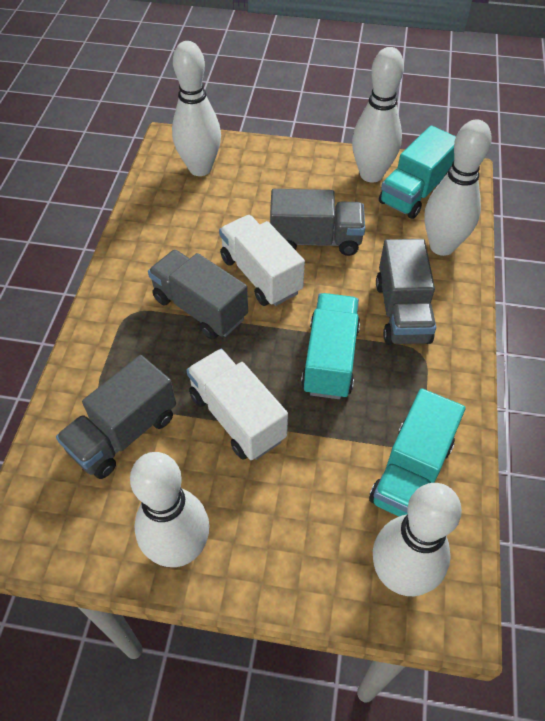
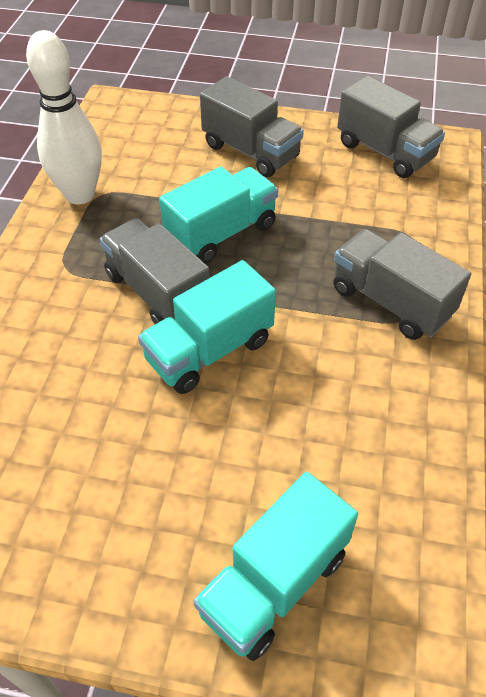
white bowling pin: [130,452,210,567] [172,41,221,176] [352,47,404,183] [373,483,462,596] [424,119,492,256] = 5 -> [26,30,102,205] = 1
white truck: [186,349,288,460] [219,215,305,306] = 2 -> none = 0

